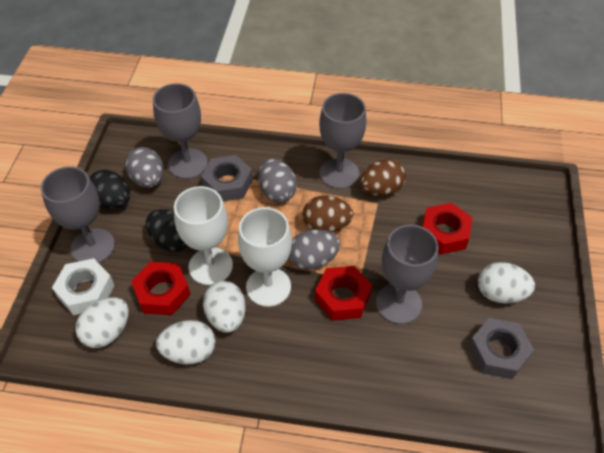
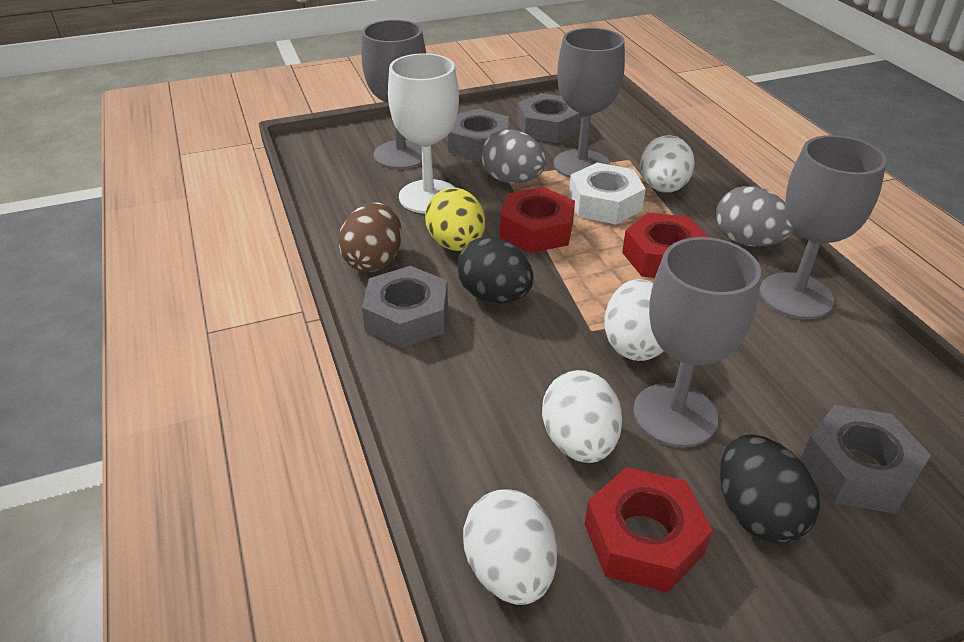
brown egg: [302,195,354,233] [360,159,406,196] = 2 -> [338,202,402,272] = 1
grey egg: [125,147,164,188] [258,158,297,203] [289,229,340,270] = 3 -> [481,129,546,183] [716,186,794,247] = 2
grey nut: [201,155,253,201] [468,318,534,379] = 2 -> [362,266,448,348] [448,109,509,161] [517,93,582,143] [800,405,931,514] = 4
white goblet: [174,186,233,285] [238,207,292,307] = 2 -> [388,53,459,213] = 1
yellow egg: none = 0 -> [425,188,485,251] = 1

